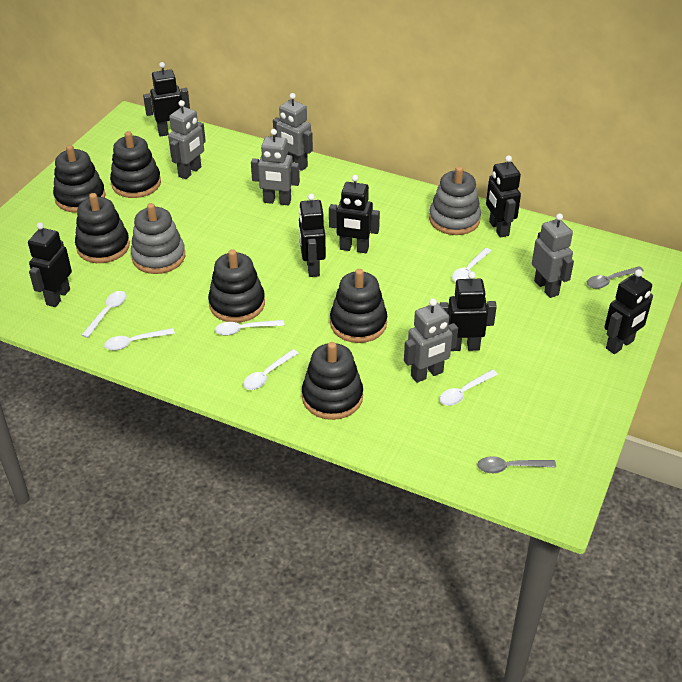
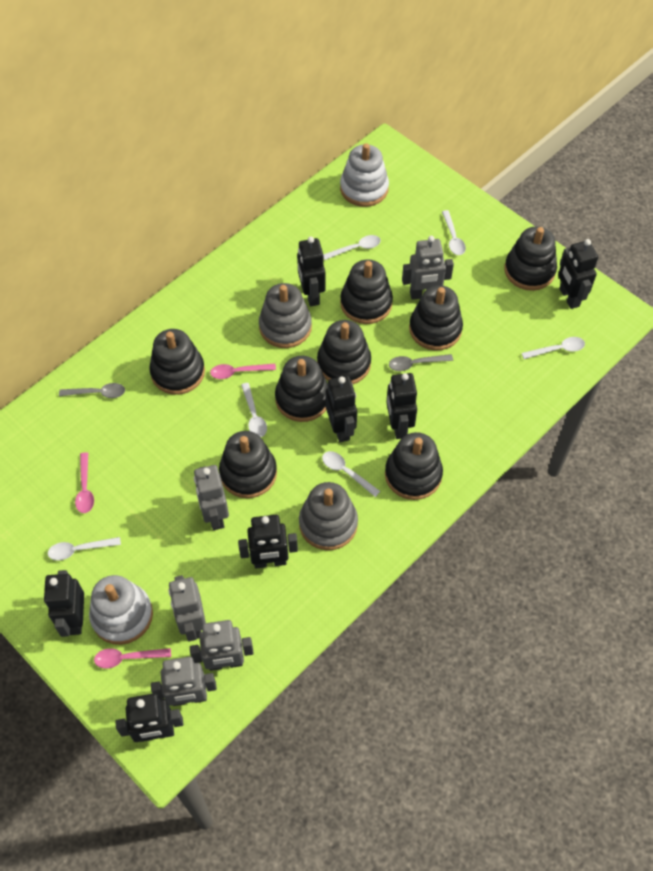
black stacking toy: [53,145,106,213] [75,193,130,263] [110,131,161,198] [208,249,265,323] [302,342,363,420] [330,269,387,343] = 6 -> [149,329,205,395] [219,431,277,498] [275,356,328,422] [317,320,371,384] [340,260,393,324] [385,432,443,500] [409,285,463,350] [504,227,557,291] = 8
pink spoon: none = 0 -> [75,452,94,513] [94,648,171,669] [210,364,276,379] = 3
white stacking toy: none = 0 -> [89,575,153,645] [340,143,389,207] = 2

